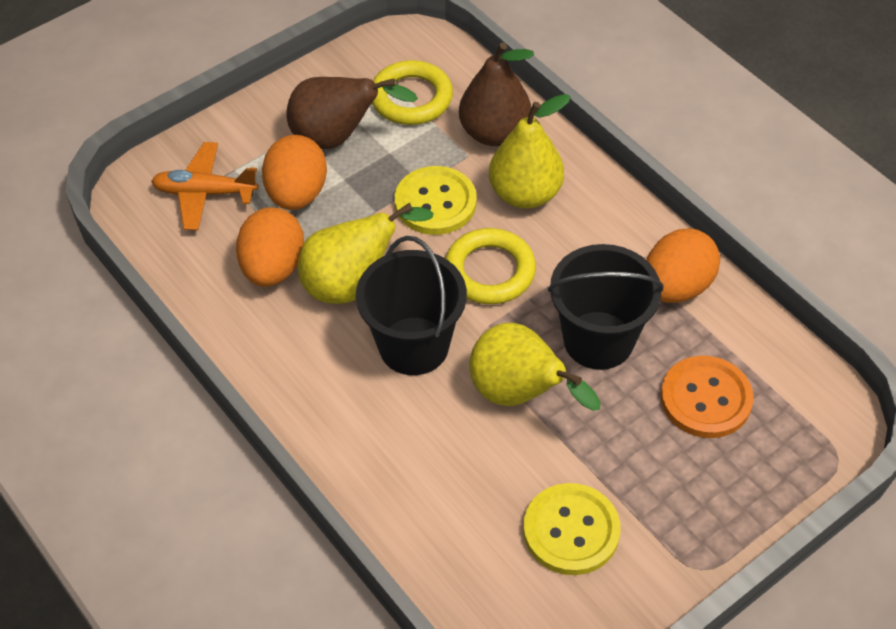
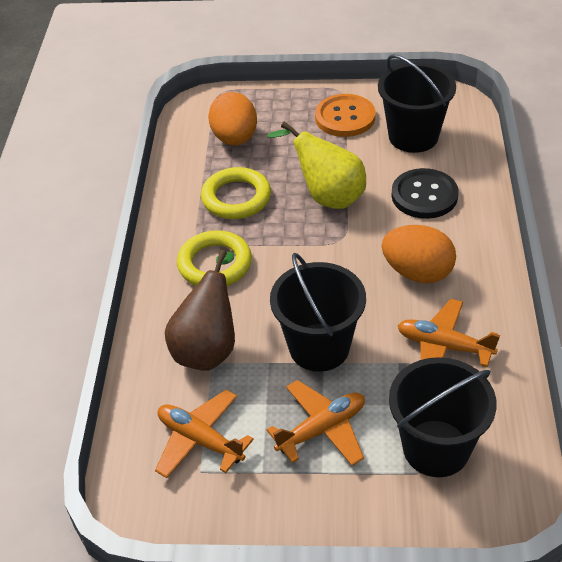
black bucket: [356,236,467,375] [548,244,663,370] = 2 -> [270,253,366,372] [378,54,456,153] [389,357,497,477] = 3
black button: none = 0 -> [391,168,458,219] = 1
brown pear: [286,77,418,149] [459,43,534,146] = 2 -> [165,250,235,371] = 1
orange egg: [236,207,304,287] [262,135,327,210] [646,228,720,303] = 3 -> [208,92,257,145] [382,225,456,283] = 2
orange plane: [151,142,259,230] = 1 -> [155,390,254,478] [267,380,365,466] [397,299,500,367] = 3
yellow button: [395,166,477,235] [523,483,620,575] = 2 -> none = 0
yellow pear: [298,203,434,304] [469,323,601,411] [489,94,571,209] = 3 -> [267,121,366,209] = 1

